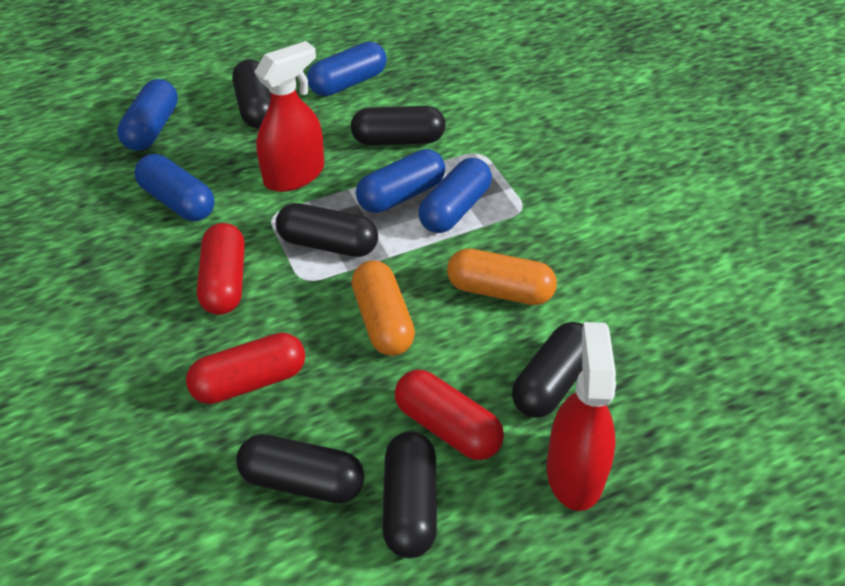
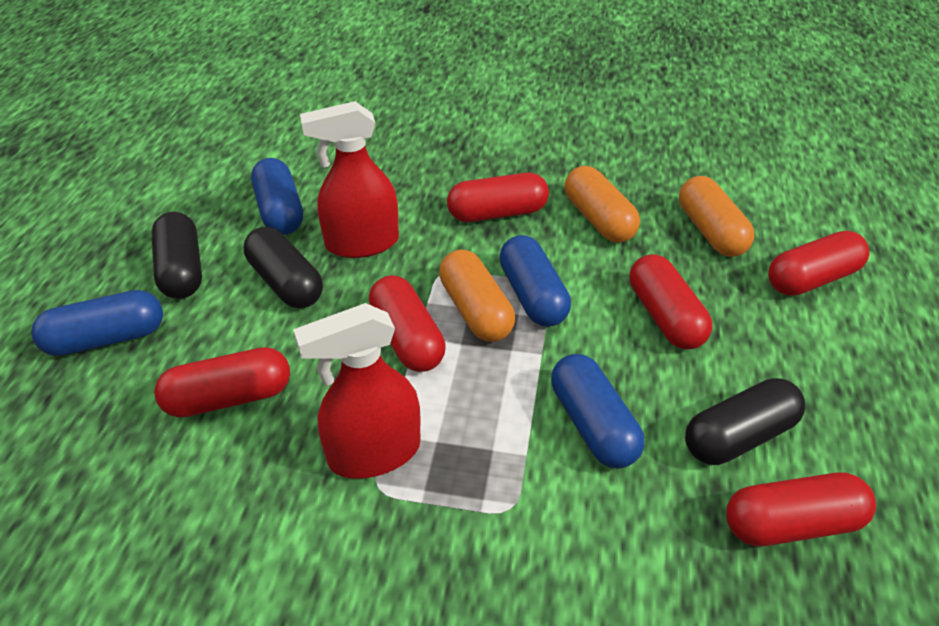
black capsule: [232,59,271,128] [236,434,365,503] [276,203,378,257] [351,106,446,146] [382,431,437,558] [512,322,583,418] = 6 -> [151,212,202,299] [244,227,323,309] [685,378,805,465] = 3
blue capsule: [117,79,178,151] [134,154,214,221] [307,42,387,96] [356,149,445,213] [418,158,492,233] = 5 -> [31,290,163,356] [251,158,303,235] [499,235,571,327] [551,354,645,468] = 4
orange capsule: [352,261,415,356] [447,249,557,305] = 2 -> [439,249,515,342] [565,166,640,243] [679,176,755,257] = 3
red capsule: [186,333,305,404] [197,223,245,315] [395,370,504,460] = 3 -> [154,347,290,418] [369,275,446,372] [447,173,549,222] [630,254,712,349] [726,472,876,546] [768,231,869,296] = 6

